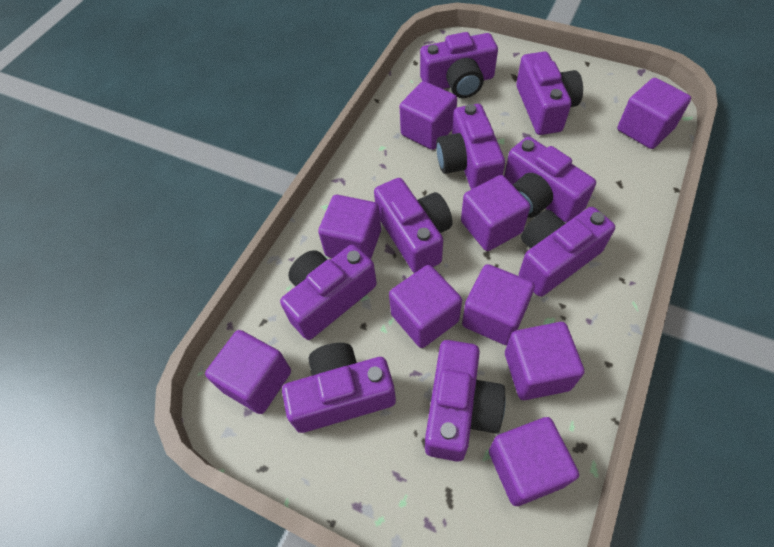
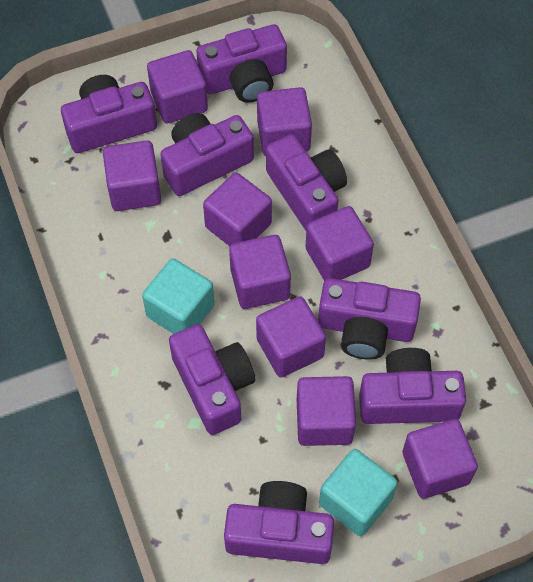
purple camera: [280,244,377,340] [282,343,396,433] [374,178,453,273] [420,32,498,98] [425,340,506,462] [436,104,505,189] [504,137,596,223] [516,51,583,135] [519,207,615,297] = 9 -> [61,75,157,153] [161,113,254,196] [169,324,255,435] [196,24,287,103] [224,481,334,564] [266,134,347,231] [318,278,421,359] [359,348,466,424] = 8
turquoise cube: none = 0 -> [142,258,215,334] [319,449,398,536] = 2

